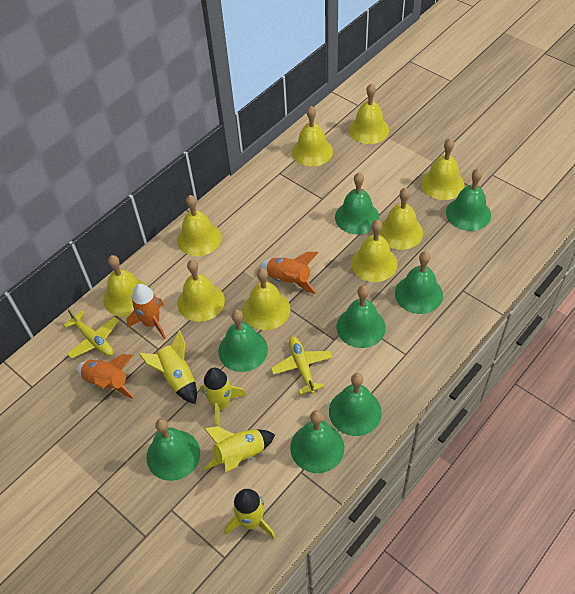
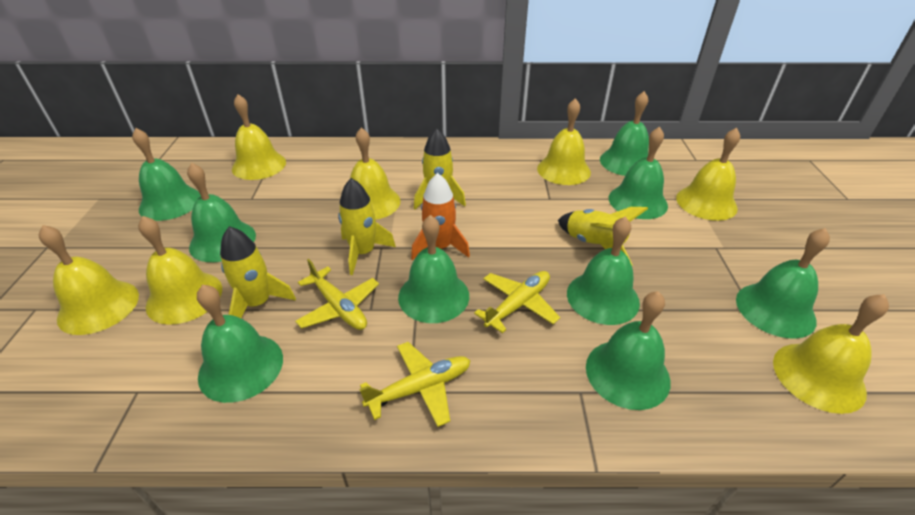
green bell: [147,418,200,481] [218,310,268,372] [290,410,344,473] [329,373,382,436] [335,173,379,234] [337,285,386,348] [395,251,443,314] [446,169,491,231] = 8 -> [132,128,201,221] [187,163,256,262] [197,284,283,403] [398,215,469,323] [567,217,640,325] [586,291,671,410] [600,91,649,176] [609,127,668,219] [736,228,830,339] = 9
orange rocket: [77,354,135,399] [127,284,166,339] [260,252,318,294] = 3 -> [411,173,470,261] = 1
yellow bell: [103,255,147,317] [177,195,222,256] [177,260,225,322] [243,268,290,330] [292,106,333,167] [349,83,389,144] [351,220,397,282] [379,187,423,250] [421,138,464,200] = 9 -> [39,225,139,335] [138,216,222,325] [232,94,286,180] [350,127,400,220] [537,98,591,185] [676,128,740,221] [773,294,889,414] = 7
yellow plane: [64,309,119,358] [271,336,332,394] = 2 -> [295,259,379,330] [359,342,471,427] [474,271,560,333] = 3

